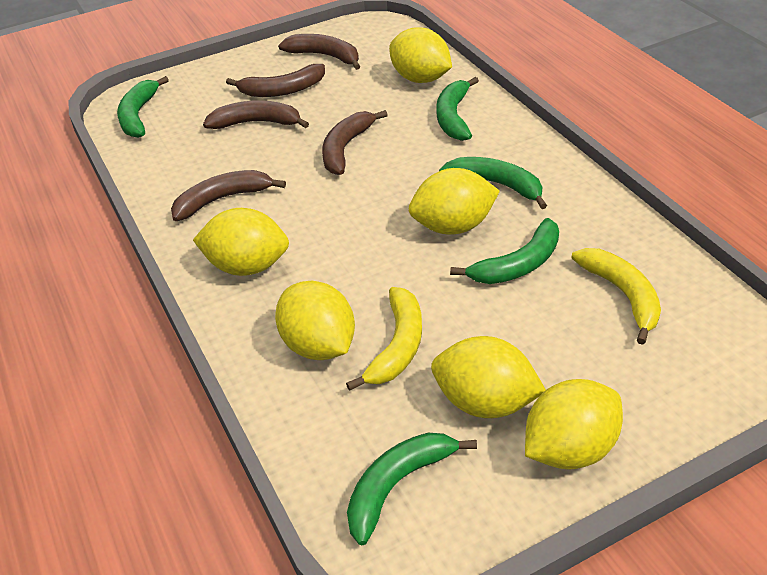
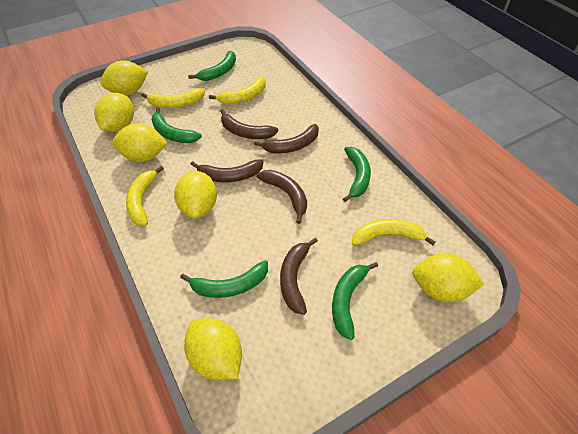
yellow banana: [346,287,422,391] [571,248,661,345] = 2 -> [126,166,164,226] [141,88,205,108] [209,76,266,104] [352,219,436,246] = 4

